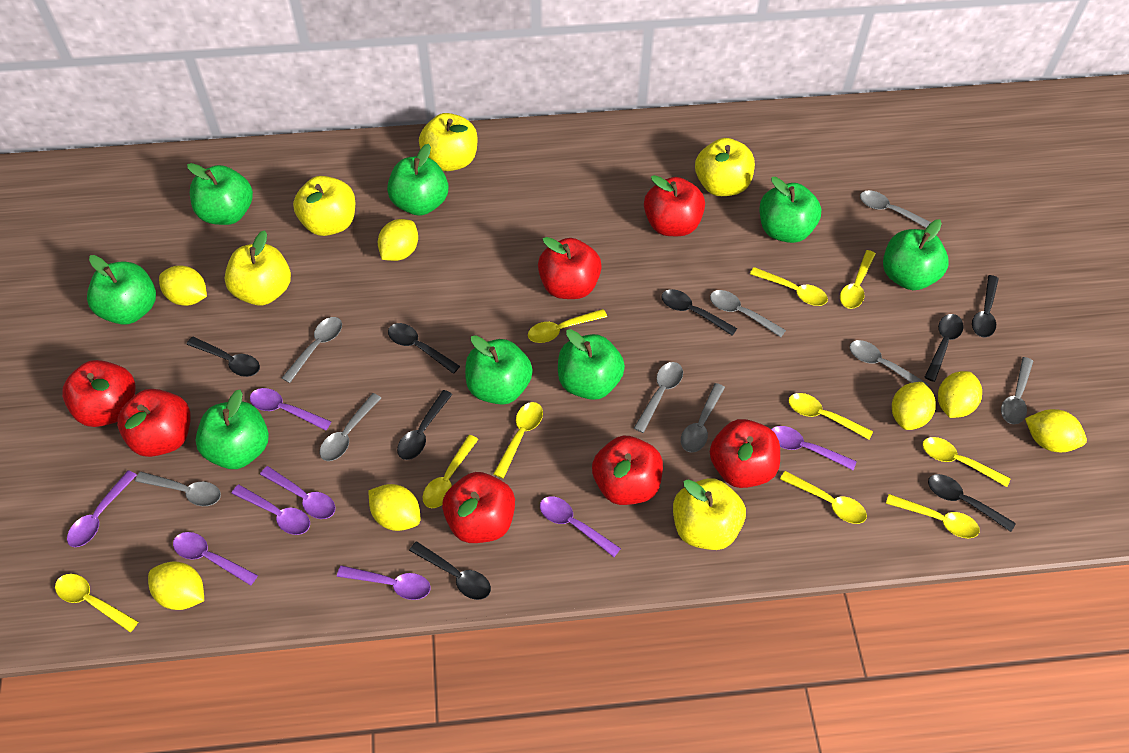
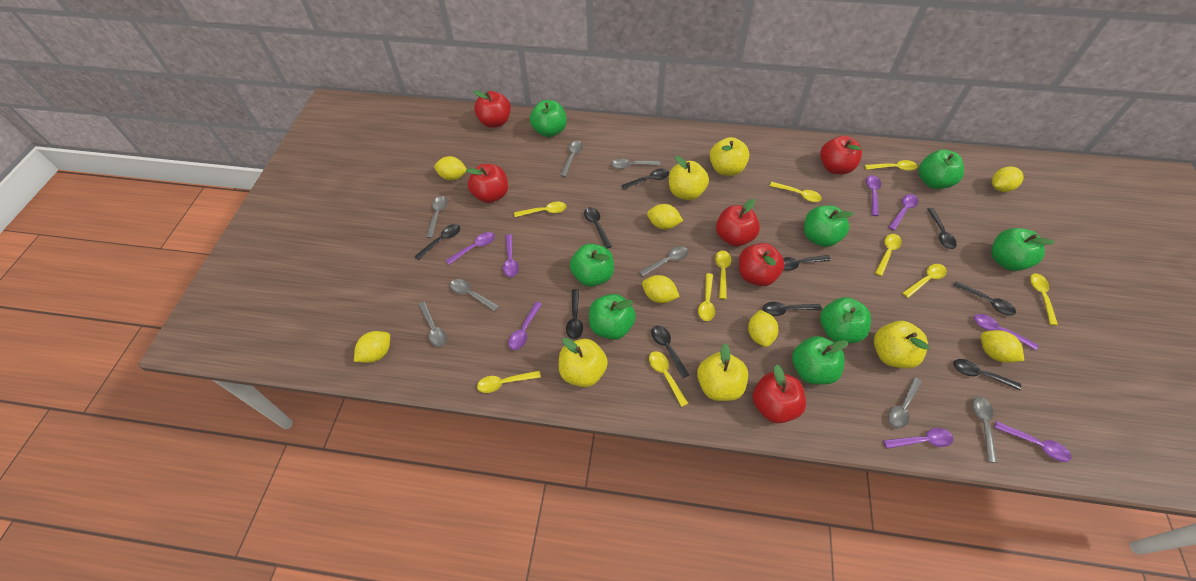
black spoon: [186,337,260,377] [388,323,460,374] [397,390,453,460] [409,541,491,600] [661,289,737,336] [924,314,964,382] [928,474,1016,532] [972,275,999,338] = 8 -> [414,224,460,260] [566,289,583,339] [584,207,612,249] [621,169,669,190] [651,325,689,378] [763,302,822,316] [783,255,831,271] [927,208,957,249] [953,281,1016,316] [953,359,1021,390] = 10
grey spoon: [135,472,221,506] [282,317,342,383] [320,393,381,461] [634,362,683,433] [681,383,725,453] [710,290,786,337] [849,340,929,386] [860,190,931,228] [1001,357,1033,424] = 9 -> [418,301,447,347] [426,196,447,238] [450,279,499,311] [560,141,583,177] [611,158,661,169] [639,246,689,277] [888,377,922,428] [972,396,997,463] = 8
red apple: [62,360,136,427] [117,389,191,457] [442,472,515,543] [538,237,602,299] [592,436,663,505] [644,175,705,236] [710,419,780,488] = 7 -> [466,164,508,203] [473,90,511,128] [716,199,760,247] [739,243,785,286] [752,365,806,423] [820,136,862,174] = 6

